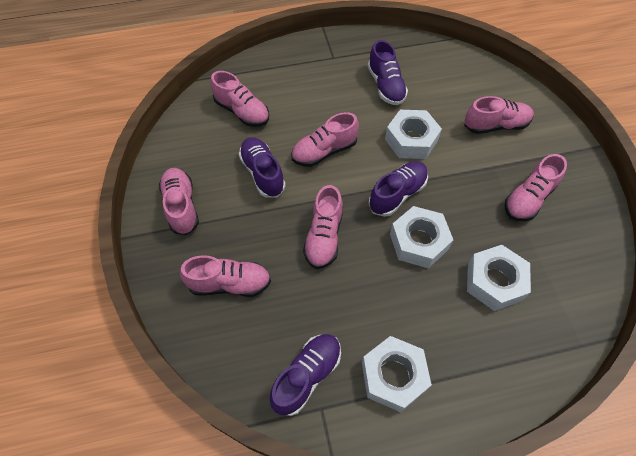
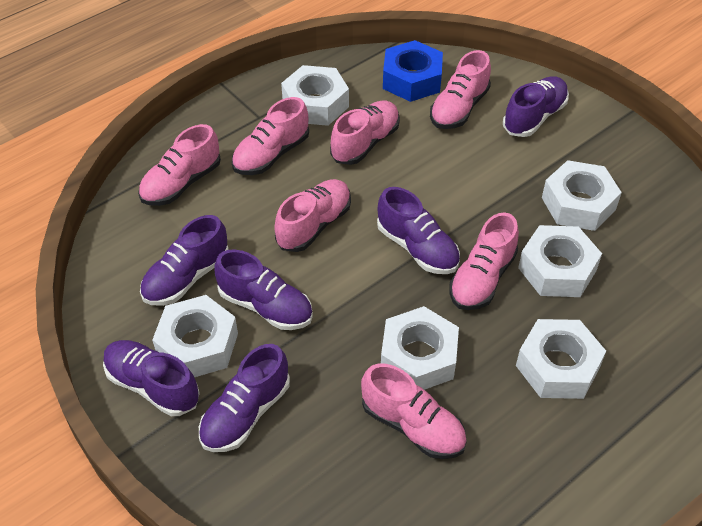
blue nut: none = 0 -> [383,40,443,102] = 1
purple shoe: [239,137,286,198] [270,334,341,416] [368,40,408,105] [369,161,428,217] = 4 -> [103,340,200,416] [140,215,229,306] [199,344,290,452] [214,250,313,330] [377,187,460,274] [503,76,569,137] = 6
white nut: [362,336,432,412] [385,110,442,159] [390,206,453,268] [467,245,531,311] = 4 -> [152,295,238,377] [281,65,349,126] [381,306,459,390] [516,319,606,399] [518,225,602,297] [542,160,622,231] = 6

